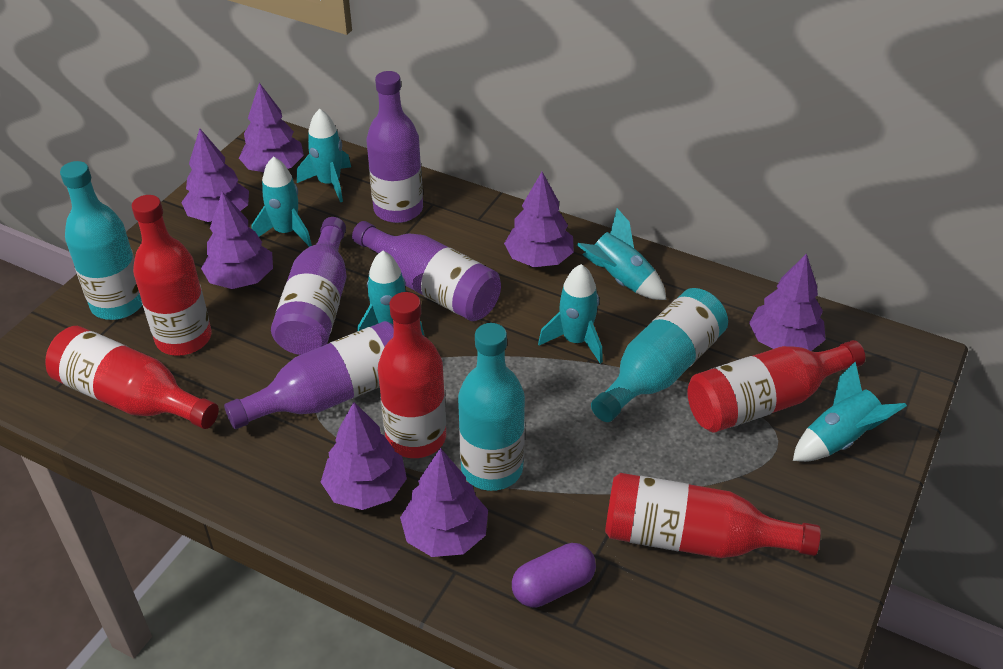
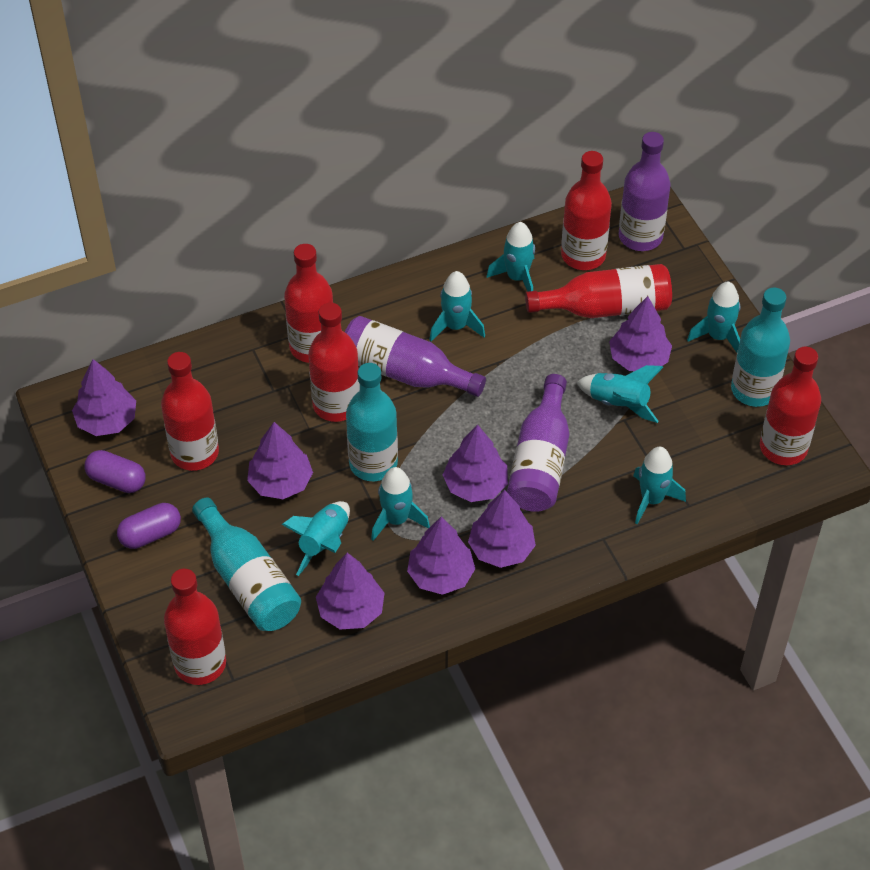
purple bottle: [224,321,394,429] [271,217,347,355] [352,221,501,321] [367,71,423,223] = 4 -> [345,316,486,397] [507,374,569,512] [619,132,671,251] = 3
purple capsule: [512,543,596,608] = 1 -> [84,450,146,493] [117,503,181,549] = 2
red bottle: [46,326,219,429] [132,195,212,356] [378,292,446,458] [605,473,821,558] [687,340,865,433] = 5 -> [161,352,219,471] [164,569,226,685] [284,244,333,363] [308,303,360,422] [525,264,672,318] [561,151,612,270] [760,347,821,465] = 7
turquoise rocket: [252,157,312,247] [297,109,351,202] [357,251,424,336] [538,264,603,363] [577,208,667,300] [793,361,907,462] = 6 -> [281,501,350,576] [371,467,430,541] [429,271,485,341] [486,222,535,291] [577,365,663,423] [633,447,686,525] [687,281,740,353] = 7

